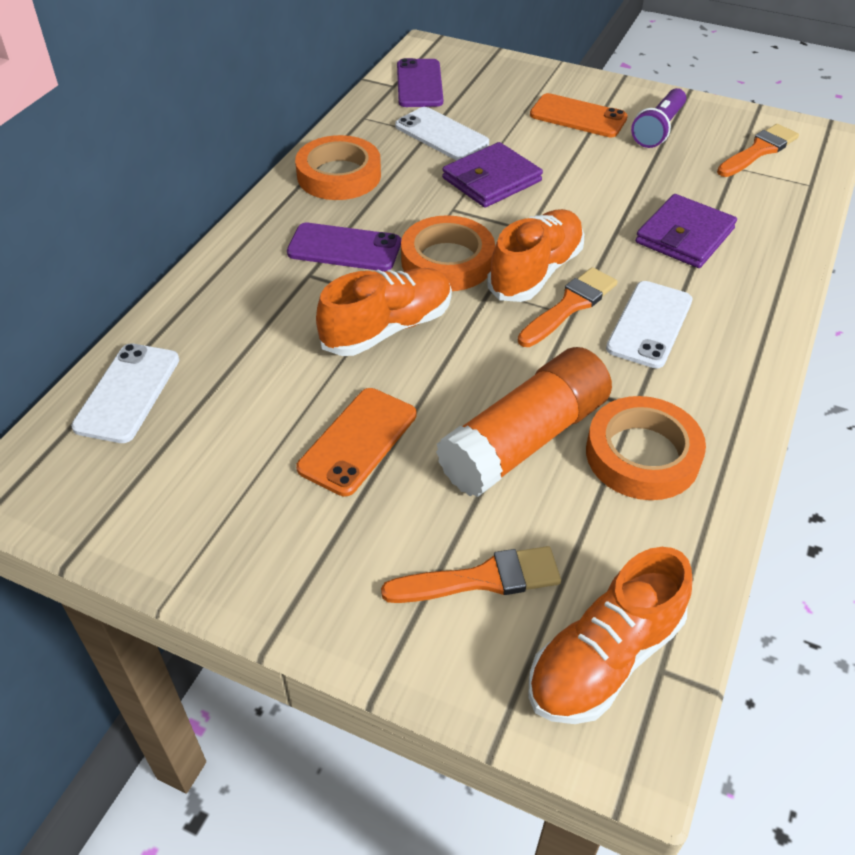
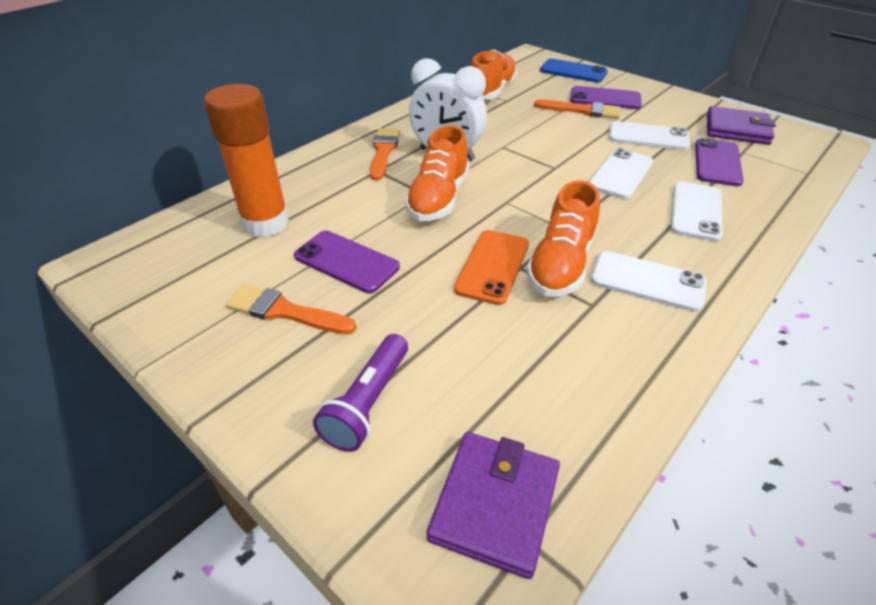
blue phone: none = 0 -> [540,59,608,82] = 1
orange phone: [296,388,417,496] [530,93,628,137] = 2 -> [454,230,529,305] = 1
orange tape: [295,135,381,200] [401,215,495,291] [586,396,706,500] = 3 -> none = 0
purple phone: [287,223,401,271] [397,58,443,107] = 2 -> [294,231,400,293] [570,86,642,109] [695,138,744,186] = 3
white clock: none = 0 -> [409,58,487,161] = 1
white phone: [71,343,179,443] [395,107,489,160] [606,281,692,369] = 3 -> [589,148,653,199] [591,251,707,312] [609,121,690,150] [670,181,723,241] = 4

